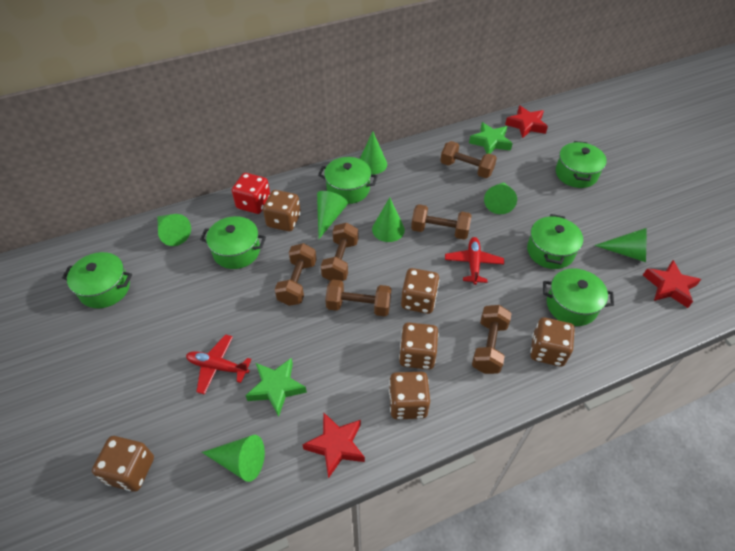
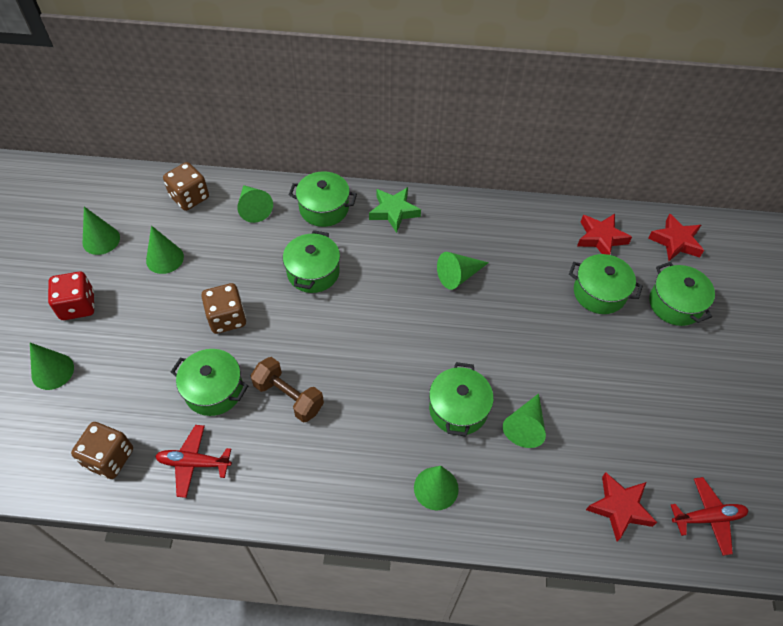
brown dice: [92,436,154,491] [263,190,301,231] [389,372,430,419] [399,322,439,370] [401,268,439,314] [530,317,575,367] = 6 -> [71,422,133,479] [163,162,209,211] [201,283,246,334] = 3
brown dumbbell: [275,243,317,306] [321,223,358,281] [325,279,391,316] [411,204,471,240] [440,141,497,178] [472,305,512,374] = 6 -> [251,357,324,423] = 1
green star: [246,358,307,417] [469,122,513,154] = 2 -> [369,187,421,233] = 1

